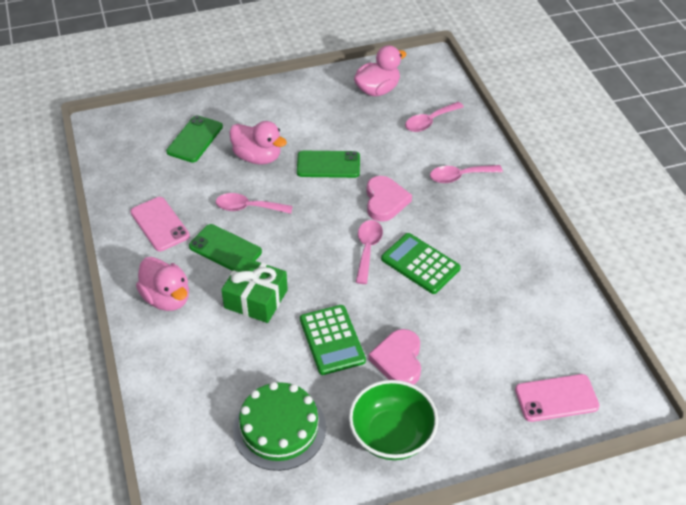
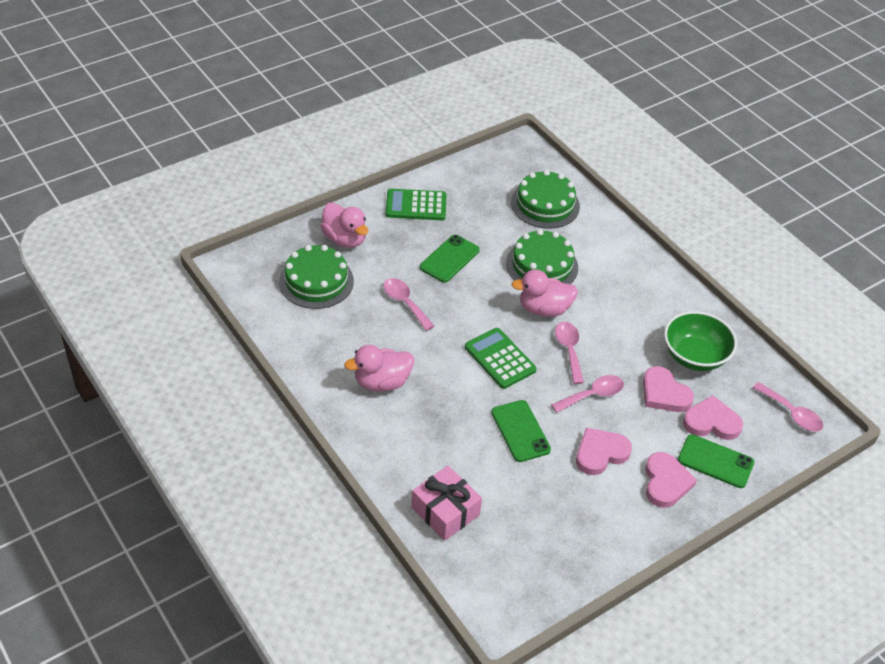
green cake: [233,382,326,471] = 1 -> [279,245,354,309] [506,229,578,284] [511,170,580,229] = 3
green gift: [221,257,288,323] = 1 -> none = 0
pink gift: none = 0 -> [411,466,482,541] = 1
pink heart: [366,176,412,222] [368,329,421,385] = 2 -> [576,428,632,475] [643,366,694,412] [645,452,697,508] [683,395,743,440] = 4
pink phone: [130,197,190,251] [515,374,600,422] = 2 -> none = 0

